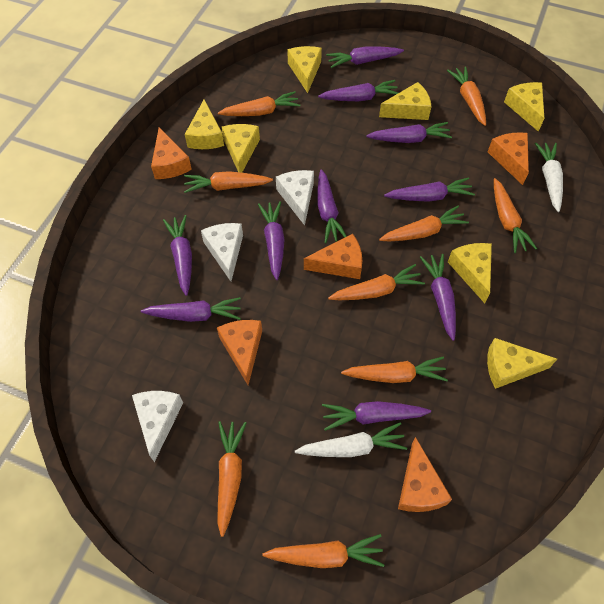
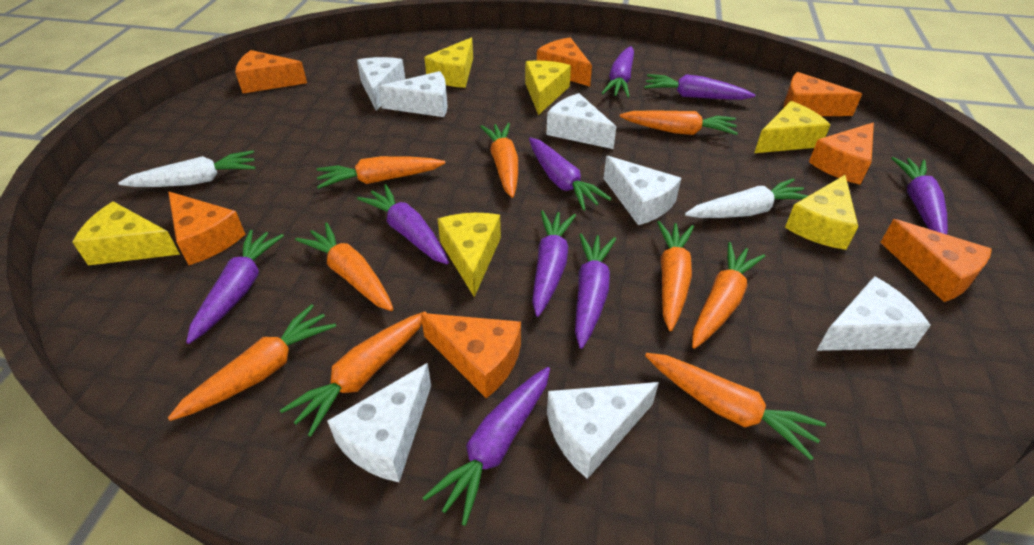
orange cheese: [151,127,192,179] [217,320,262,385] [304,234,362,279] [398,437,452,512] [488,132,529,185] = 5 -> [168,191,245,265] [235,50,307,93] [420,313,521,398] [537,37,592,87] [784,72,862,116] [809,122,874,185] [880,219,992,302] = 7
purple carrot: [141,297,241,322] [163,215,192,296] [258,201,284,280] [317,169,347,243] [318,80,398,101] [322,401,431,431] [326,47,404,68] [366,122,452,143] [384,177,475,202] [420,254,456,341] = 10 -> [186,230,284,344] [357,184,449,264] [423,367,550,526] [529,138,612,211] [532,210,576,317] [575,233,616,349] [602,46,634,98] [644,74,755,100] [891,157,948,235] = 9
white cheese: [132,391,183,462] [201,223,243,281] [276,170,314,226] = 3 -> [327,363,431,482] [357,57,405,111] [378,71,448,117] [546,93,616,149] [547,382,659,479] [604,156,681,225] [816,276,931,351] = 7
yellow cheese: [185,100,224,149] [222,124,260,173] [287,46,322,93] [379,82,432,120] [448,243,492,303] [487,338,557,389] [504,82,544,132] = 7 -> [72,201,180,265] [424,37,473,88] [438,213,501,297] [525,61,571,115] [754,101,830,153] [785,175,858,250] = 6

